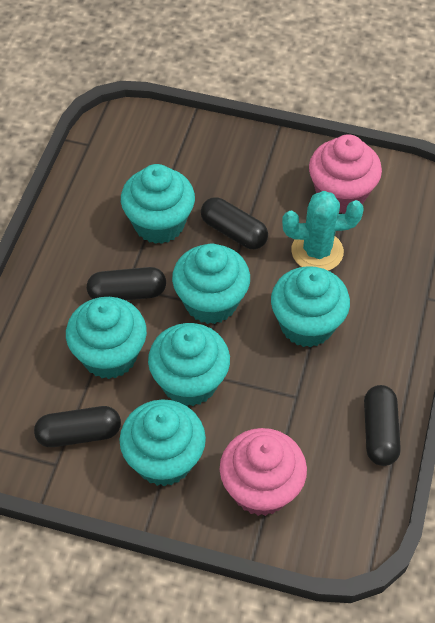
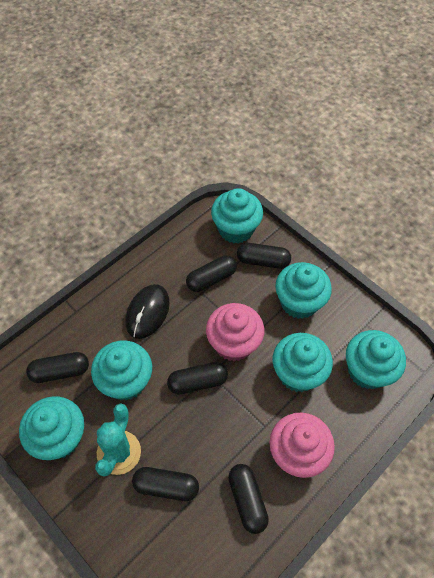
black capsule: [34,406,121,447] [87,267,166,300] [201,197,268,249] [364,385,401,466] = 4 -> [26,352,89,383] [132,467,199,501] [167,362,228,395] [186,255,237,292] [228,464,269,534] [237,243,291,269] = 6
black mouse: none = 0 -> [126,284,170,339] = 1

